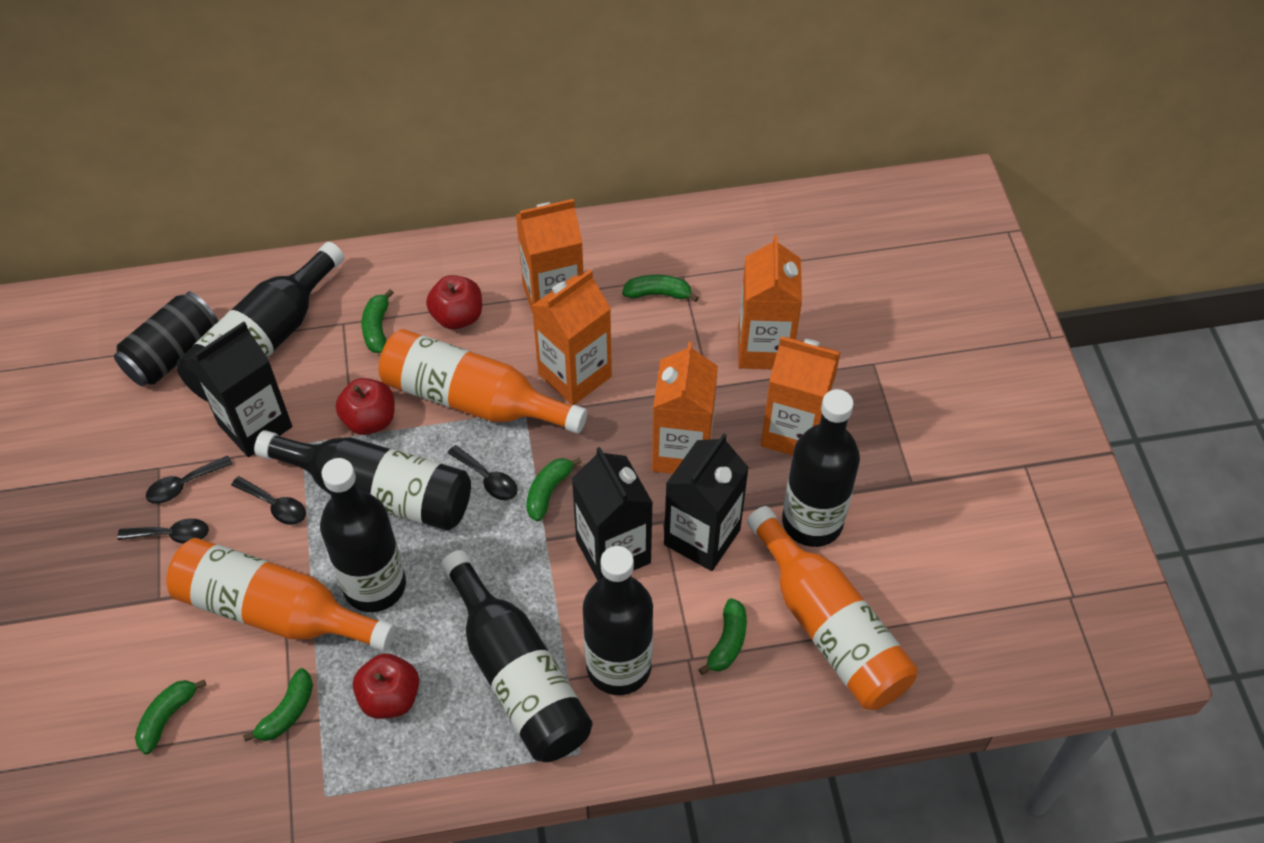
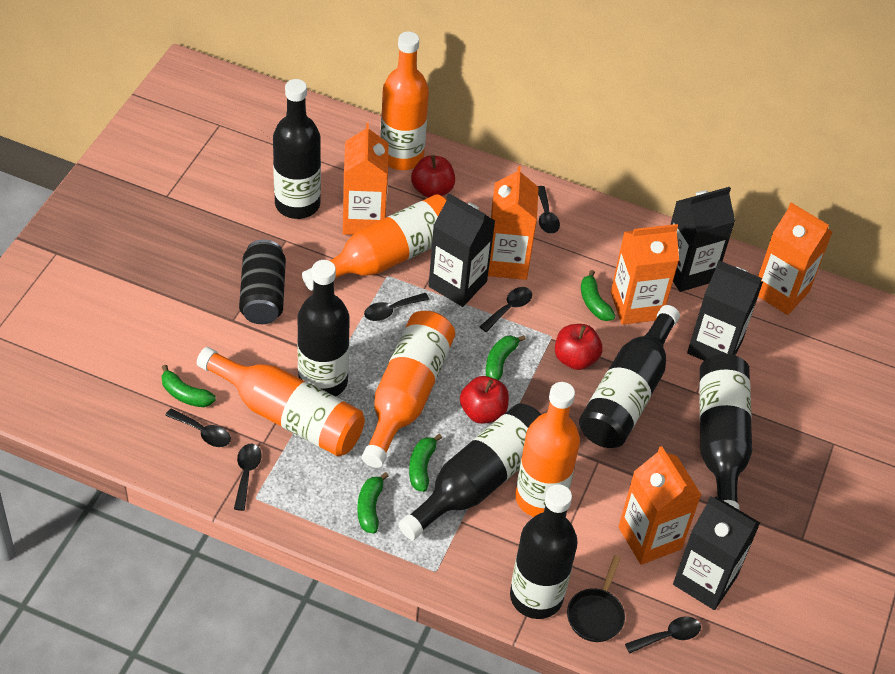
black carton: [189,322,292,457] [572,447,653,581] [664,433,749,571] = 3 -> [428,193,495,307] [670,187,735,292] [673,496,760,610] [687,260,763,361] = 4
black pan: none = 0 -> [567,555,625,642] = 1
black spoon: [117,518,209,544] [146,456,233,504] [231,476,306,525] [448,445,518,500] = 4 -> [165,408,231,447] [234,444,262,511] [364,293,429,321] [479,287,532,332] [538,186,560,234] [625,617,701,654] = 6
green banana: [135,680,207,755] [243,668,313,742] [362,289,394,353] [526,457,582,521] [622,275,699,302] [698,598,747,675] = 6 -> [162,365,216,407] [357,472,389,534] [409,434,442,492] [486,335,526,381] [581,270,616,321] = 5
orange bottle: [166,538,396,652] [378,329,587,434] [747,506,917,710] = 3 -> [197,347,365,457] [302,194,447,291] [362,311,455,468] [380,32,429,170] [515,382,580,517] = 5

